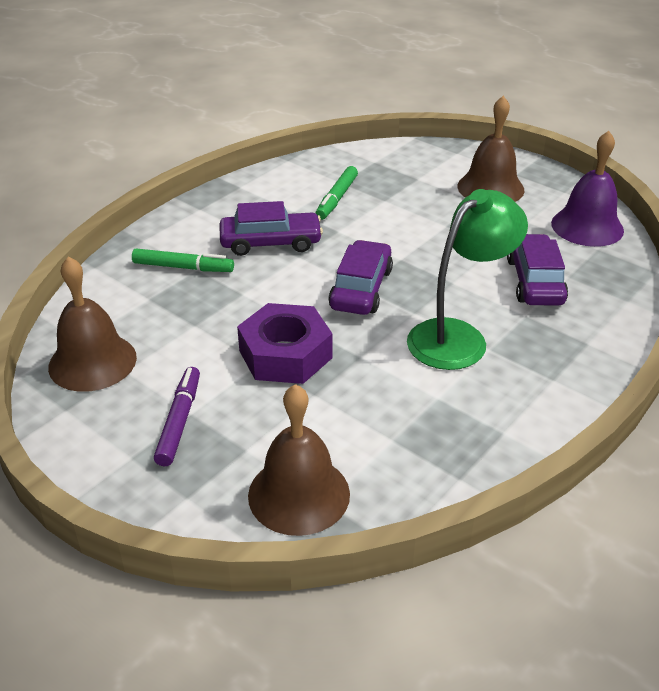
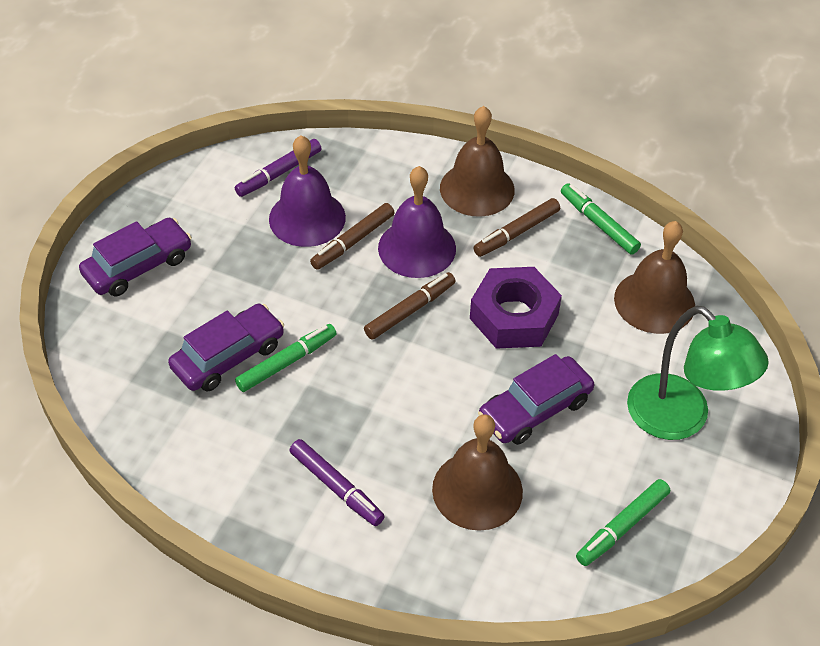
brown marker: none = 0 -> [310,203,394,270] [364,272,455,340] [473,198,560,257] = 3
green marker: [132,249,234,272] [316,166,358,220] = 2 -> [235,324,337,392] [561,183,641,255] [576,479,670,566] = 3
purple bell: [551,131,624,247] = 1 -> [269,135,346,247] [378,166,456,278] = 2
purple marker: [154,367,200,466] = 1 -> [235,139,322,197] [289,439,385,526] = 2

